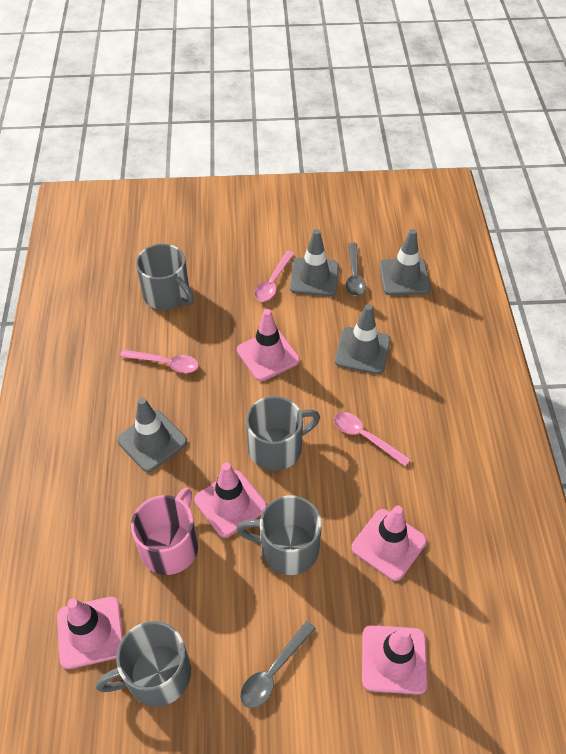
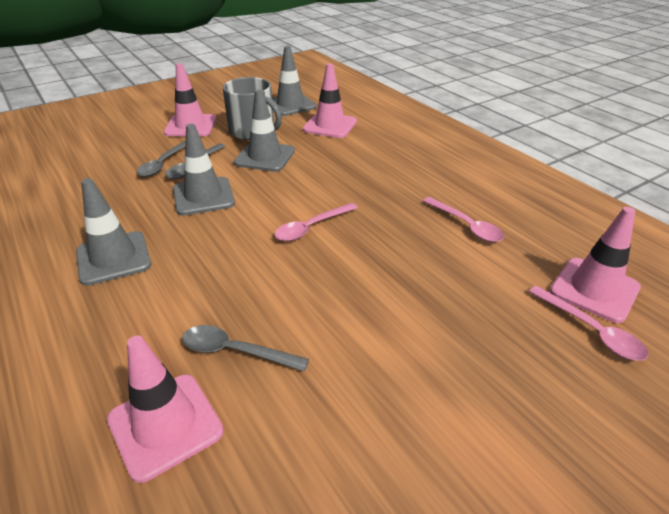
grey mug: [96,621,191,707] [136,244,194,310] [236,495,322,575] [246,396,320,471] = 4 -> [223,77,282,140] = 1
grey spoon: [240,621,316,708] [346,243,366,296] = 2 -> [137,140,186,177] [165,144,225,179] [182,325,309,371] = 3
pink mug: [131,488,198,575] = 1 -> none = 0
pink traffic cone: [57,597,123,669] [194,463,267,538] [237,309,300,381] [351,505,427,581] [362,625,428,695] = 5 -> [107,336,224,483] [164,64,216,136] [303,63,357,138] [550,207,641,323] = 4

